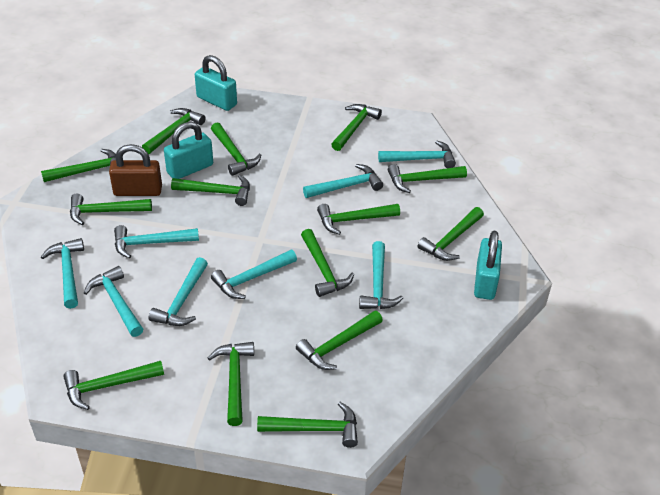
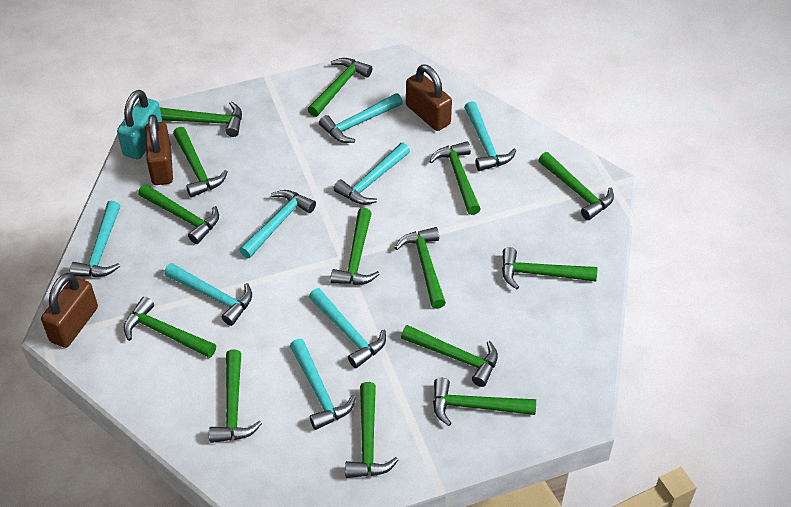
brown padlock: [109,144,162,196] = 1 -> [41,273,98,348] [145,114,173,185] [406,64,452,131] = 3
turquoise padlock: [164,122,213,179] [195,55,237,111] [474,231,502,300] = 3 -> [117,90,162,159] = 1

